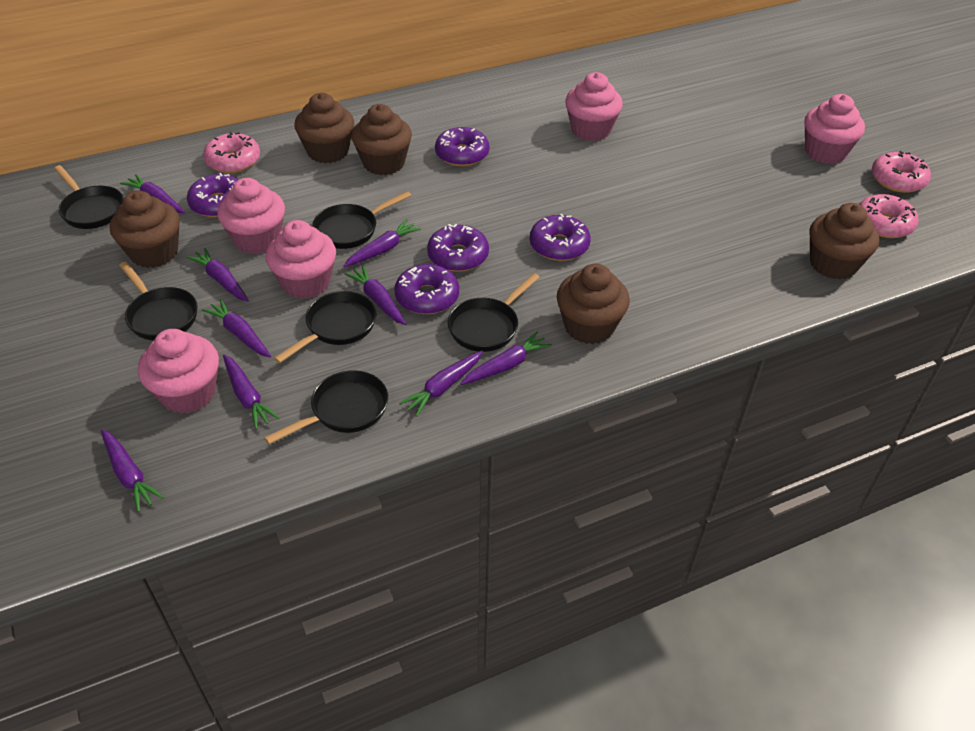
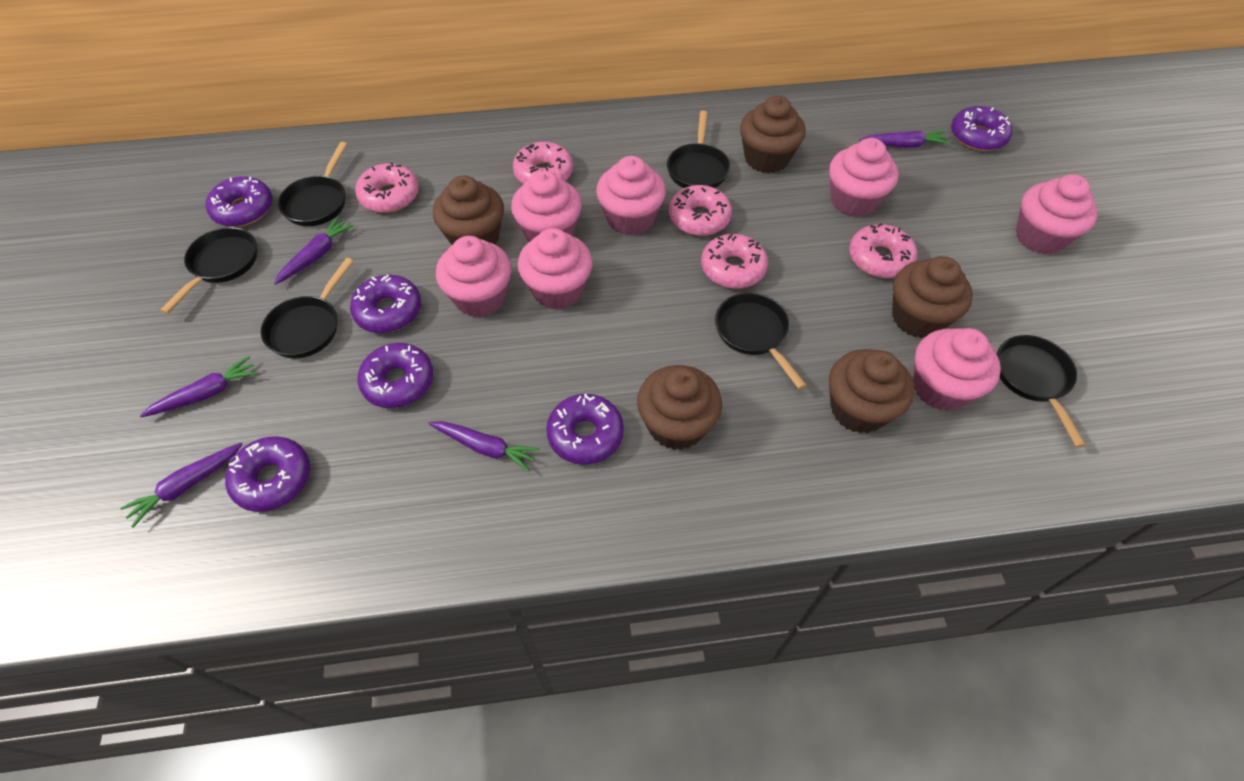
pink cupcake: [138,329,219,414] [217,178,285,254] [266,220,336,299] [565,72,623,141] [804,94,865,164] = 5 -> [436,236,511,317] [511,170,582,242] [518,228,593,310] [596,156,666,235] [829,138,899,217] [913,328,1001,411] [1016,174,1098,255] = 7
pink donut: [203,132,260,173] [859,194,918,238] [872,151,931,193] = 3 -> [355,162,419,213] [513,142,573,184] [669,185,732,236] [701,233,768,289] [849,223,917,278] = 5
purple carrot: [101,429,164,512] [120,174,185,213] [187,248,249,301] [202,299,271,358] [223,354,279,429] [343,219,421,267] [345,265,406,325] [399,350,483,417] [460,332,552,385] = 9 -> [120,442,243,527] [140,356,258,417] [274,217,354,285] [428,421,540,472] [859,131,950,148] = 5
purple donut: [187,173,239,217] [394,264,459,314] [427,224,489,272] [435,127,490,166] [530,214,591,261] = 5 -> [206,176,272,227] [225,436,310,512] [350,274,421,333] [358,343,433,408] [546,394,624,465] [951,106,1013,151] = 6

